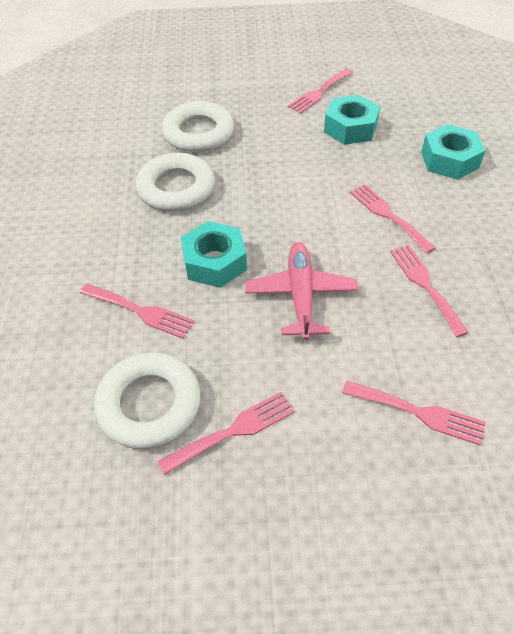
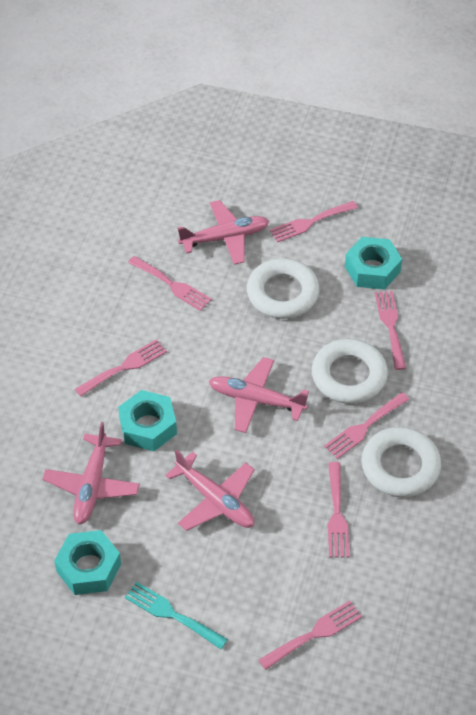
pink fork: [80,283,194,339] [157,392,295,475] [288,68,353,113] [342,380,486,446] [350,184,435,254] [390,245,469,337] = 6 -> [75,339,167,397] [128,256,212,311] [259,601,362,670] [270,201,358,242] [324,392,410,459] [327,462,350,558] [375,291,406,370] = 7
pink plane: [245,242,358,340] = 1 -> [42,422,140,524] [165,449,255,531] [177,200,269,265] [209,357,309,433] = 4
turquoise fork: none = 0 -> [125,582,228,649] = 1

